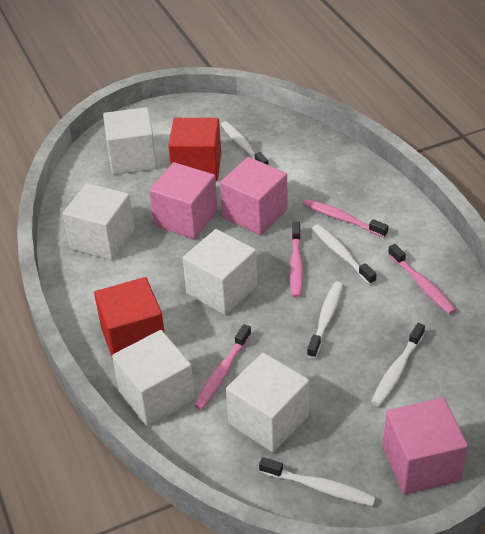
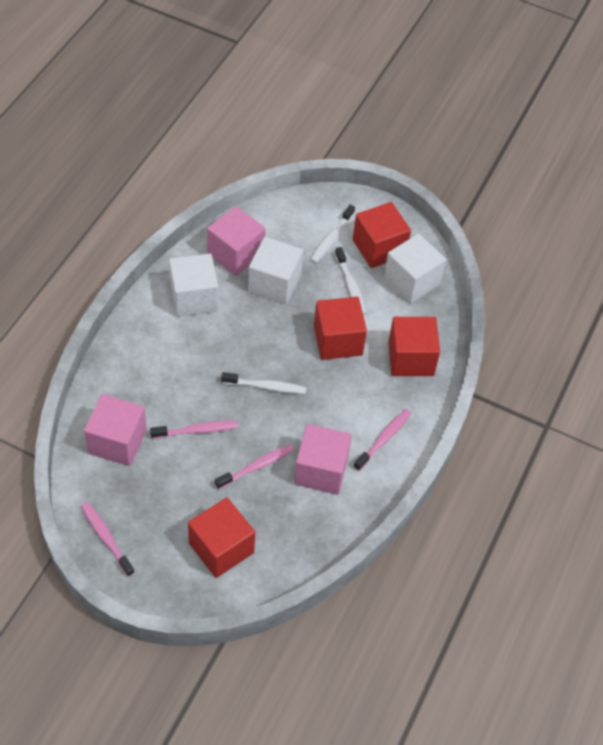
red cube: [94,277,165,359] [168,118,221,182] = 2 -> [188,497,255,578] [314,297,367,360] [353,202,411,268] [388,317,440,376] = 4
white cube: [63,183,134,260] [103,107,157,175] [112,330,195,427] [183,229,257,315] [226,353,309,452] = 5 -> [169,254,218,317] [248,237,303,304] [384,234,446,303] = 3
white toothbrush: [221,121,268,165] [259,457,376,506] [307,282,343,359] [312,225,377,285] [371,323,425,406] = 5 -> [221,372,306,394] [311,205,355,263] [335,247,367,315] = 3

